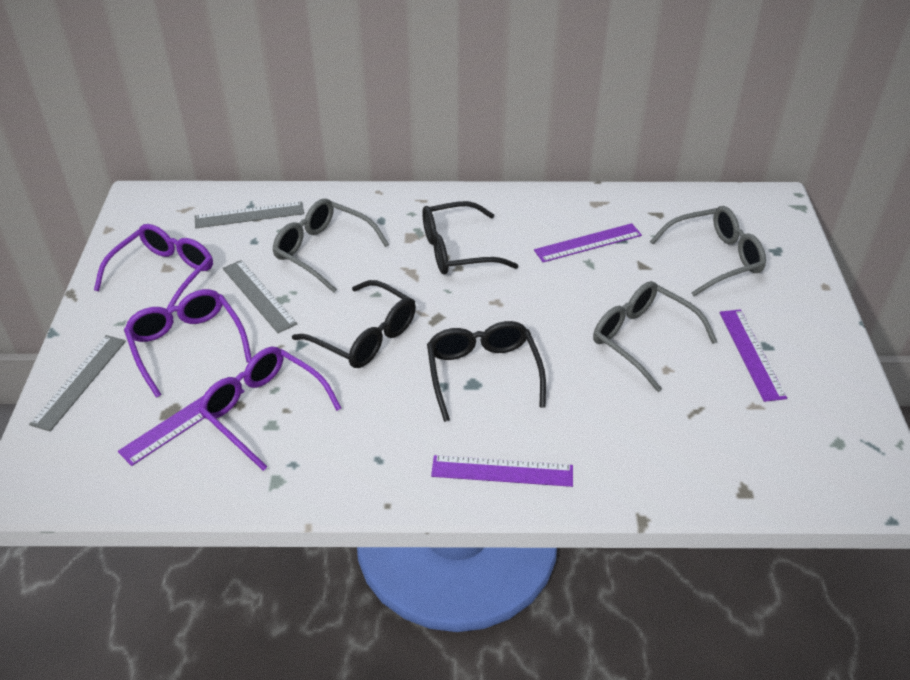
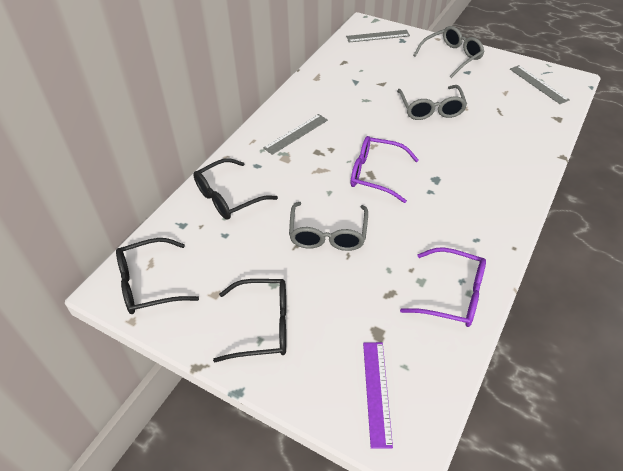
purple glasses: [94,224,213,309] [124,289,252,398] [198,347,341,471] = 3 -> [351,136,419,203] [400,247,486,327] = 2
purple ruler: [118,389,245,466] [431,455,573,487] [534,223,642,262] [720,309,787,402] = 4 -> [363,342,393,449] = 1

